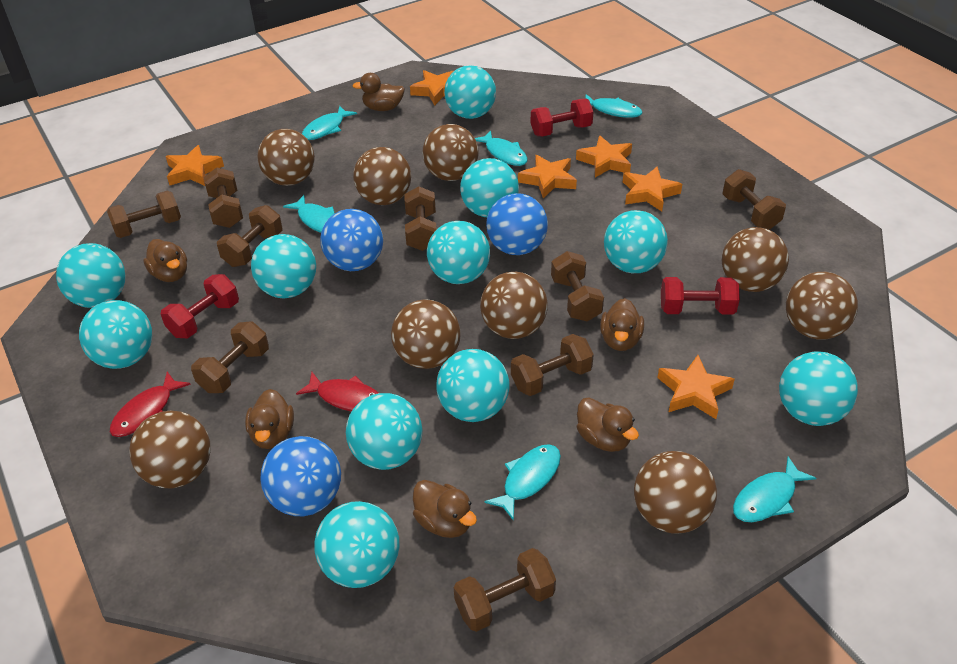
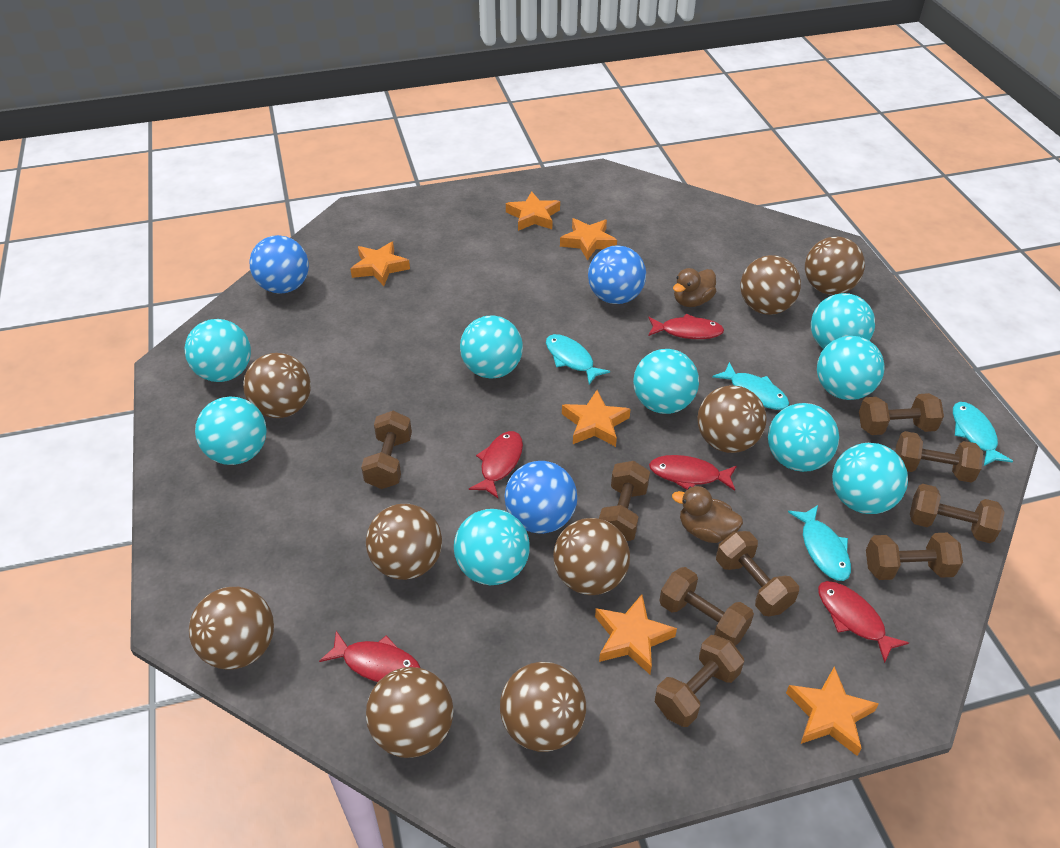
brown duck: [143,239,187,282] [245,389,294,449] [352,73,405,111] [413,480,477,538] [577,398,639,452] [600,298,644,351] = 6 -> [672,486,743,543] [673,268,716,307] = 2
red dumbbell: [161,274,239,338] [531,99,593,137] [661,277,740,315] = 3 -> none = 0
red fish: [110,372,191,437] [296,372,378,412] = 2 -> [319,631,420,682] [469,431,523,498] [648,314,724,339] [649,455,737,491] [818,581,909,663] = 5
turquoise ball: [56,243,125,308] [79,300,152,369] [251,234,316,298] [314,501,400,588] [346,393,422,470] [427,221,490,284] [436,349,509,422] [444,65,496,119] [460,158,519,217] [604,210,668,273] [779,351,858,426] = 11 -> [185,319,251,382] [195,396,267,465] [454,509,530,585] [460,316,523,379] [633,349,699,414] [768,403,839,472] [811,293,875,349] [817,336,885,400] [832,443,908,514] = 9
turquoise fish: [283,195,335,233] [302,106,357,140] [475,130,528,166] [484,444,561,521] [585,94,642,118] [733,456,816,522] = 6 -> [546,334,610,385] [712,362,789,410] [788,505,851,581] [953,402,1013,466] = 4

